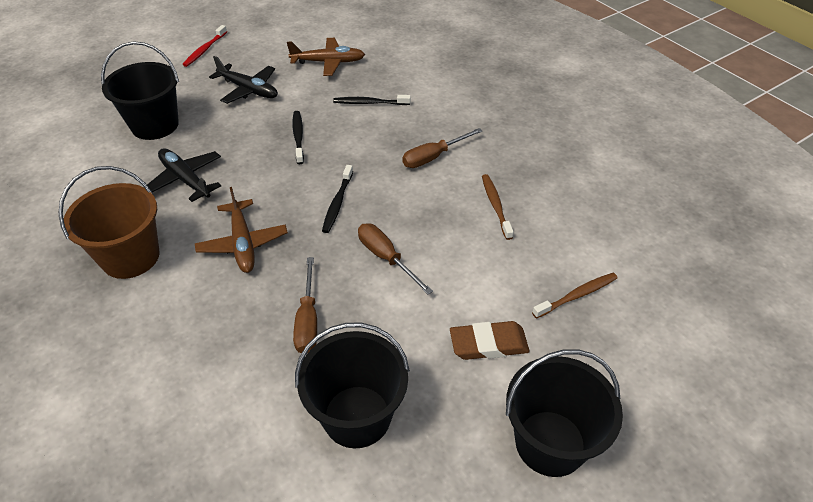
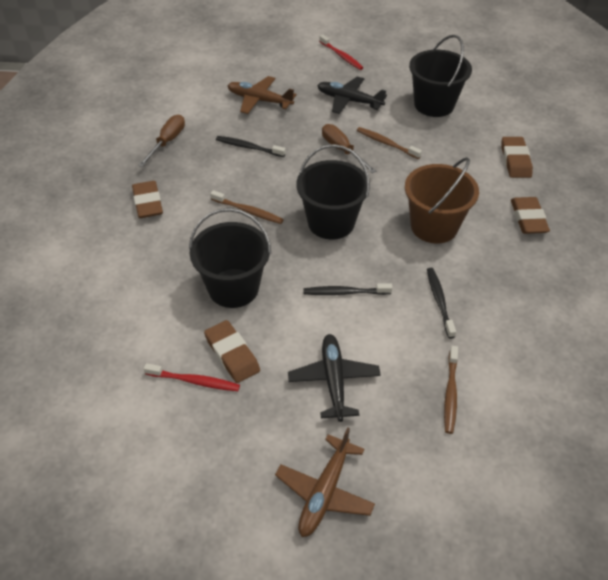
brown eraser: [450,321,530,360] = 1 -> [132,181,163,218] [204,320,260,383] [501,137,533,178] [511,197,550,234] = 4
brown screwdriver: [293,257,317,353] [358,224,433,295] [402,128,482,168] = 3 -> [138,115,185,167] [322,124,376,173] = 2
brown toothbrush: [482,174,514,240] [532,273,618,319] = 2 -> [210,190,284,224] [357,127,422,159] [444,346,458,434] = 3
red toothbrush: [182,25,227,67] = 1 -> [144,363,240,391] [319,35,364,70] = 2

